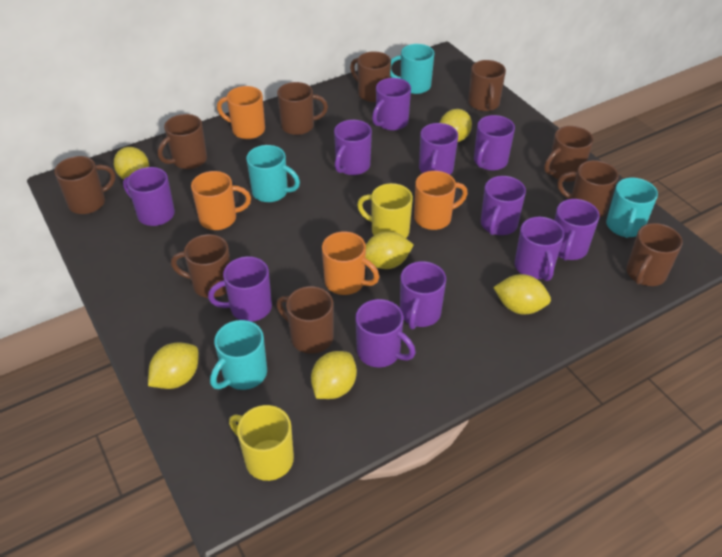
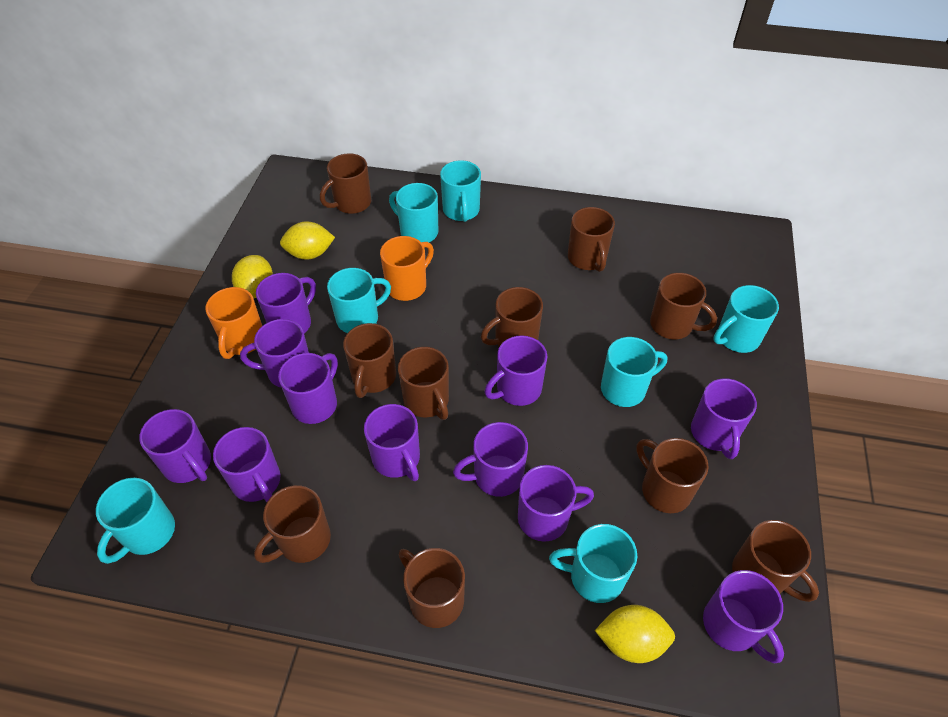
orange mug: [191,171,251,230] [217,86,265,139] [322,231,379,295] [414,171,468,230] = 4 -> [206,287,262,359] [380,236,434,301] = 2
turquoise mug: [210,320,267,390] [246,145,300,202] [390,44,434,94] [606,178,658,238] = 4 -> [96,478,175,564] [327,268,391,333] [389,183,438,242] [440,160,481,222] [549,524,637,603] [601,337,667,407] [713,285,779,353] = 7
yellow lemon: [114,147,149,180] [148,343,198,389] [311,351,357,399] [366,231,414,269] [440,109,472,142] [493,274,551,314] = 6 -> [232,255,273,298] [280,221,335,260] [595,605,675,663] = 3
yellow mug: [229,405,294,481] [357,183,413,238] = 2 -> none = 0

